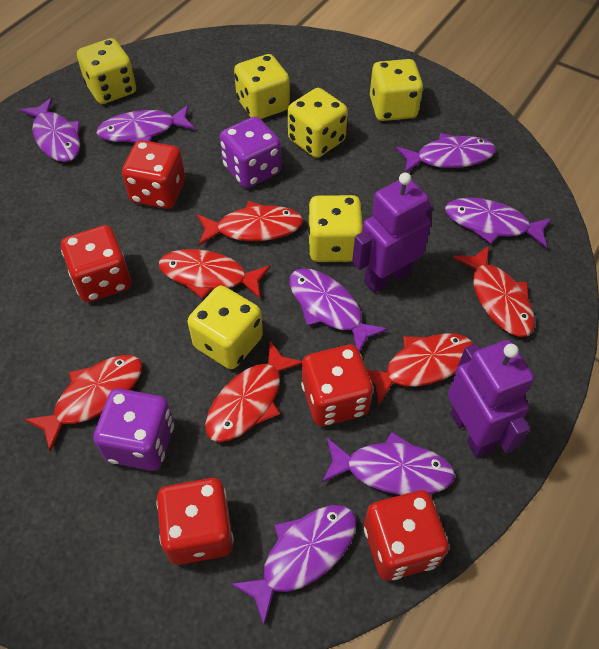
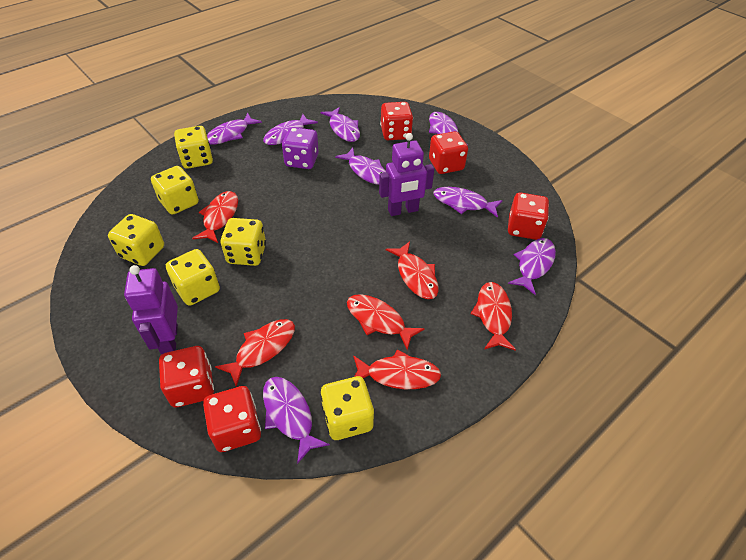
purple dice: [94,388,174,471] [220,116,281,188] = 2 -> [282,127,319,169] = 1
purple fish: [20,98,81,162] [96,105,195,143] [230,505,356,625] [289,268,388,352] [321,432,455,495] [396,133,496,173] [445,198,552,248] = 7 -> [207,113,262,145] [263,114,318,145] [263,377,330,464] [320,107,360,142] [335,148,386,185] [429,112,468,145] [434,187,503,218] [508,238,556,295] = 8

